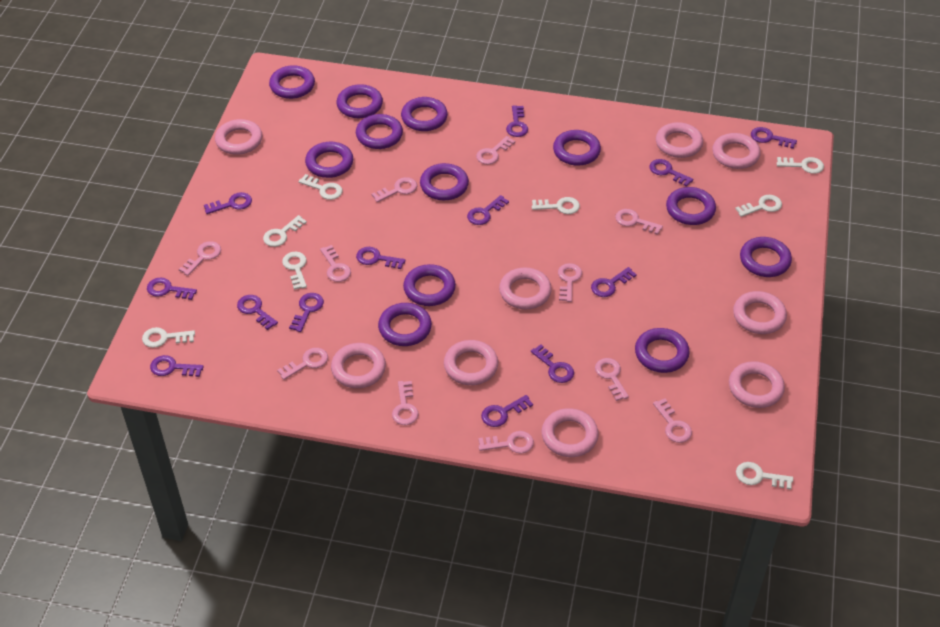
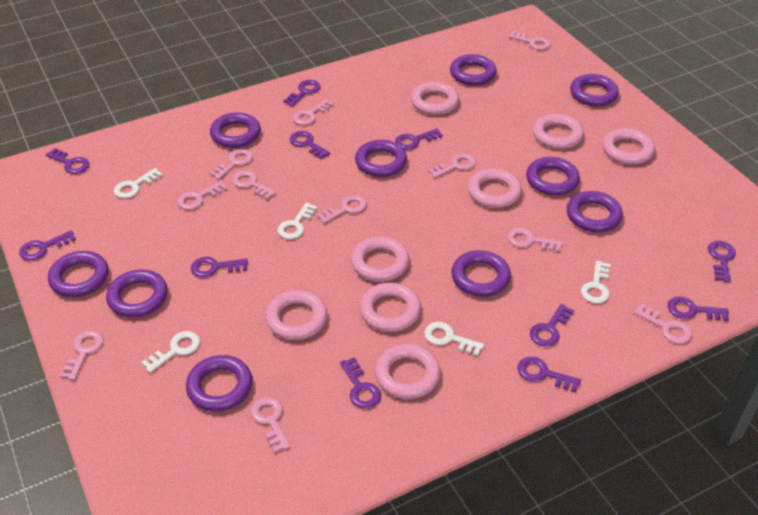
pink ring: [215,119,262,155] [331,343,386,388] [444,340,498,385] [499,267,552,309] [542,408,599,457] [656,122,703,158] [712,133,761,169] [729,361,785,408] [733,291,787,334] = 9 -> [265,290,327,340] [351,237,409,282] [359,283,421,332] [375,344,440,399] [411,82,459,115] [468,168,522,208] [533,114,584,149] [603,128,655,165] = 8
purple key: [147,277,197,300] [150,355,204,377] [204,192,252,214] [237,295,278,330] [289,293,324,332] [356,247,405,269] [467,195,509,225] [481,395,533,427] [506,105,528,137] [531,344,574,383] [591,267,637,297] [649,159,693,187] [751,127,797,149] = 13 -> [19,231,76,261] [46,148,90,174] [191,257,248,278] [283,80,321,106] [290,131,330,159] [340,357,381,409] [395,128,443,150] [517,357,581,393] [530,304,574,347] [668,296,729,321] [708,241,736,282] = 11
purple ring: [269,65,315,99] [305,141,353,178] [337,84,383,118] [356,114,403,149] [378,303,432,346] [401,97,448,131] [403,264,456,306] [420,163,469,200] [553,130,601,166] [635,328,690,373] [666,187,716,225] [740,237,792,277] = 12 -> [48,251,109,297] [106,270,168,318] [186,355,252,412] [210,112,260,148] [355,140,407,177] [450,54,497,86] [451,250,511,297] [526,157,580,195] [567,191,623,232] [570,74,619,106] = 10
white key: [142,327,195,348] [263,215,307,247] [282,252,307,290] [298,174,342,200] [532,197,580,214] [735,195,782,217] [736,462,793,490] [777,157,824,174] = 8 -> [114,168,163,198] [141,331,200,373] [278,203,318,239] [424,322,484,356] [581,261,610,303] = 5

